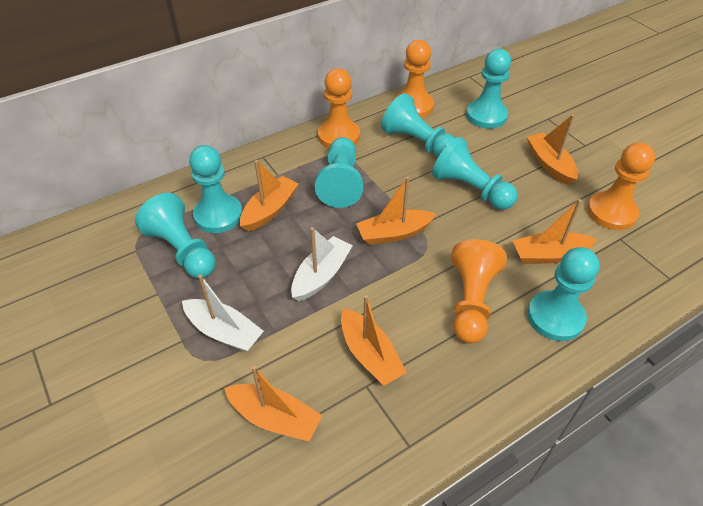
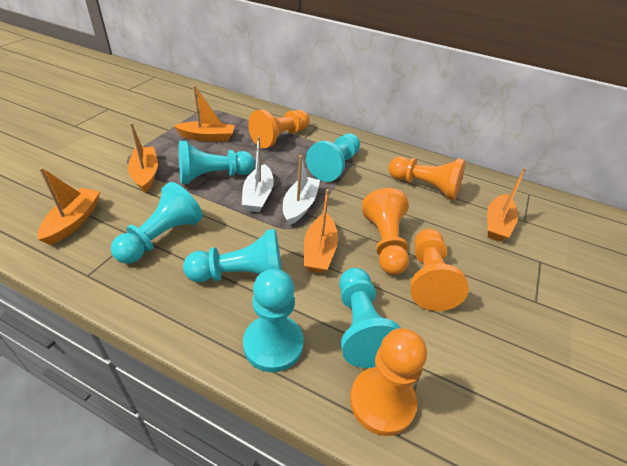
orange boat: [224,366,323,441] [240,160,299,232] [341,295,407,386] [356,177,436,245] [512,199,597,264] [527,114,578,185] = 6 -> [38,167,100,245] [128,123,158,192] [173,85,235,141] [304,189,338,273] [487,167,526,242] = 5
orange pawn: [318,68,360,149] [394,40,434,118] [451,239,507,344] [587,142,655,230] = 4 -> [248,109,310,148] [350,328,427,436] [362,188,409,275] [388,157,465,201] [410,229,469,311] = 5
turquoise pawn: [135,193,216,278] [189,145,243,233] [315,137,363,208] [381,93,455,158] [432,137,517,210] [466,49,511,129] [527,247,600,341] = 7 -> [111,182,203,264] [179,141,255,184] [183,229,282,282] [243,269,304,372] [306,134,360,182] [339,268,401,368] = 6

